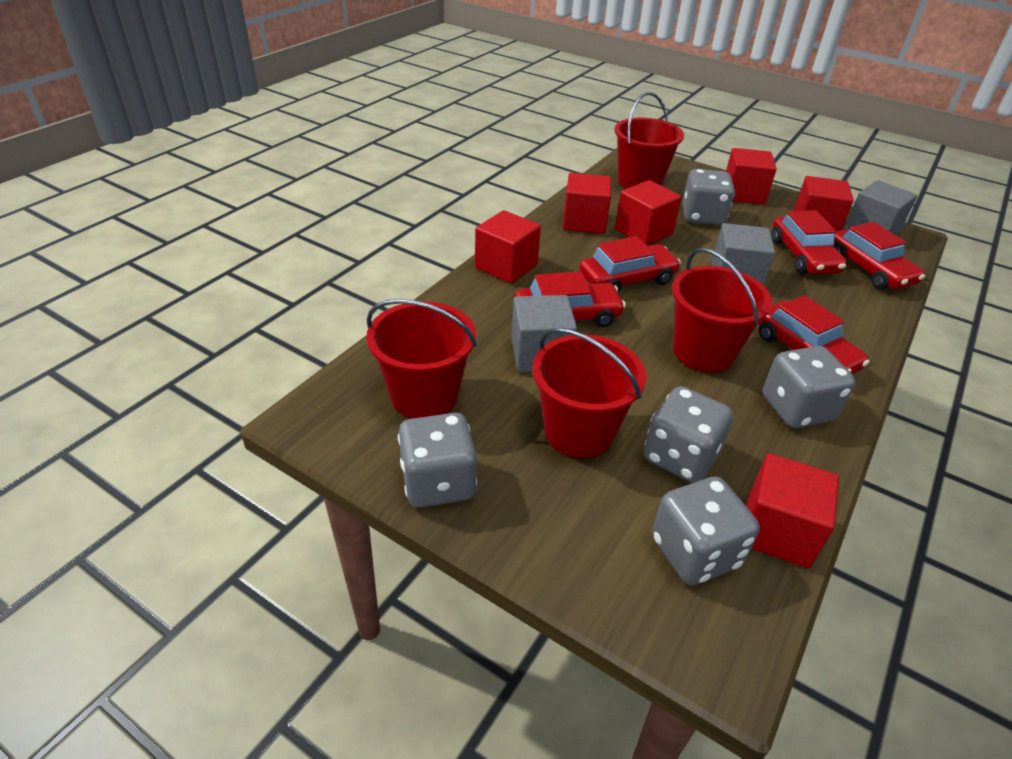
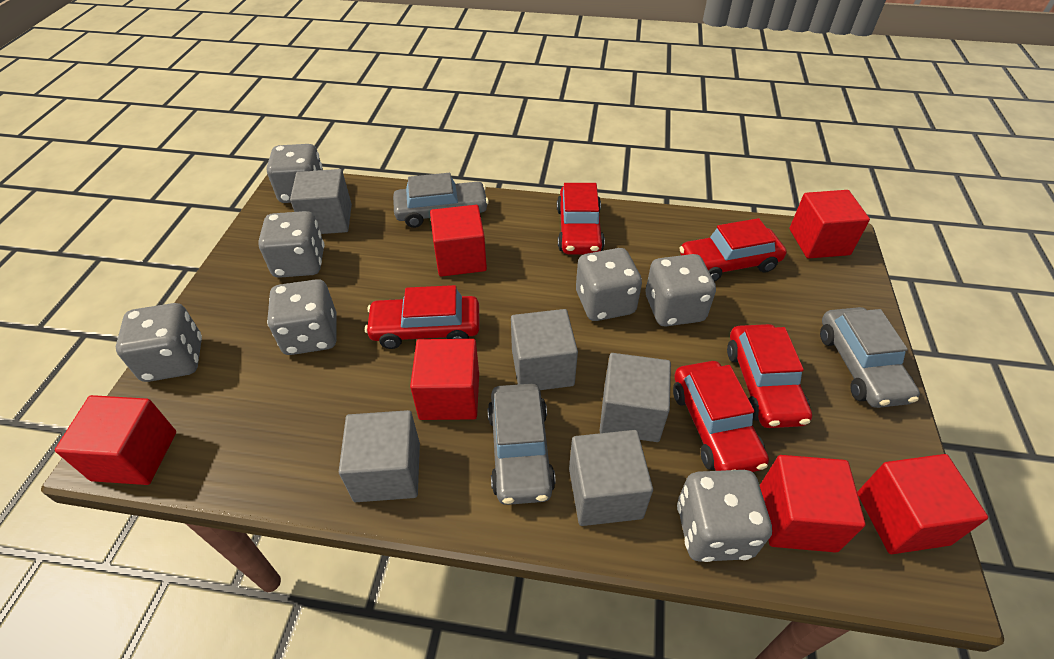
grey car: none = 0 -> [393,173,489,228] [487,384,556,505] [820,307,920,408] = 3
grey cube: [511,295,577,372] [712,223,775,285] [844,180,917,235] = 3 -> [290,169,352,234] [339,410,420,502] [511,309,578,390] [569,430,653,526] [599,353,671,442] = 5
grey dice: [398,413,477,508] [644,386,733,483] [652,477,760,585] [682,169,735,225] [763,346,856,428] = 5 -> [116,303,202,382] [258,211,324,278] [267,144,323,203] [267,279,337,355] [576,248,642,321] [646,254,716,327] [677,470,772,562] = 7
red bucket: [366,299,477,418] [532,328,646,458] [614,92,684,189] [672,248,772,373] = 4 -> none = 0

